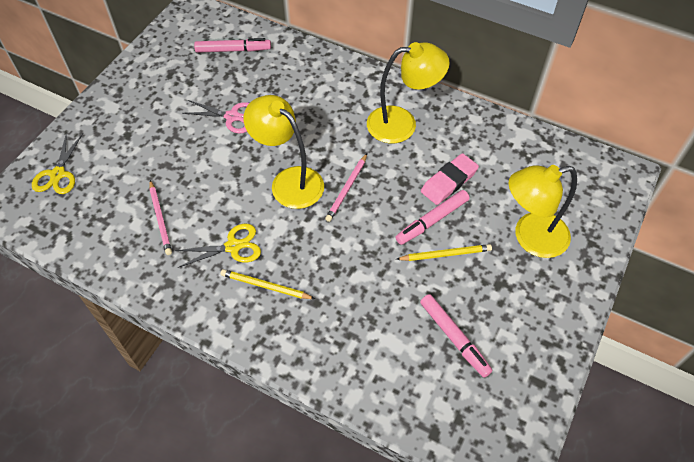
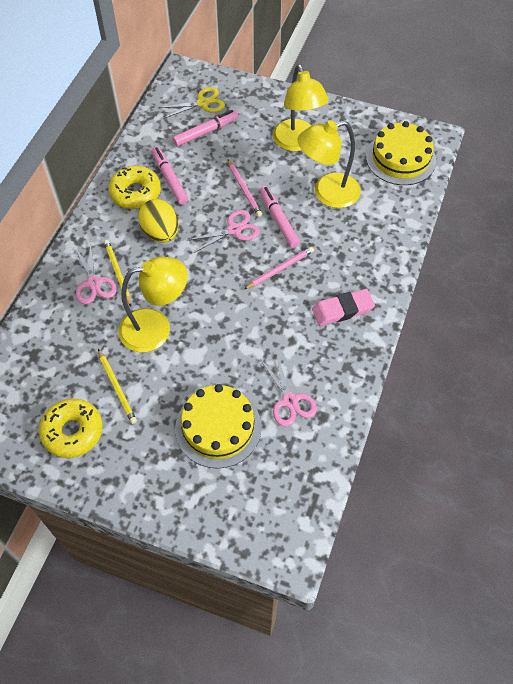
pink scissors: [182,100,249,133] = 1 -> [75,241,117,304] [188,210,260,253] [260,355,317,427] = 3
yellow cake: none = 0 -> [175,384,262,469] [366,121,436,185] = 2
yellow donut: none = 0 -> [39,398,103,458] [109,165,161,209] = 2
yellow egg: none = 0 -> [138,199,178,243] = 1
yellow scissors: [32,133,83,194] [175,224,261,268] = 2 -> [159,87,225,119] = 1

